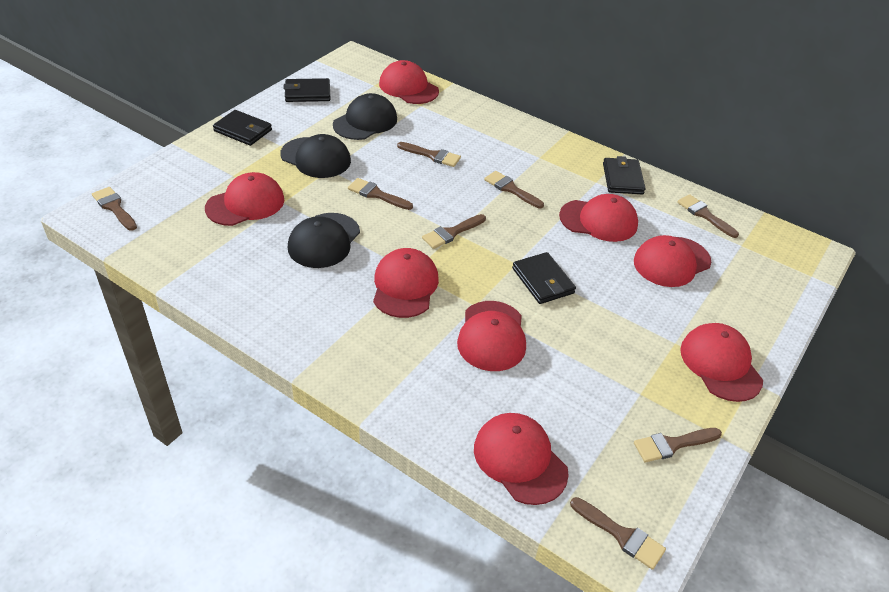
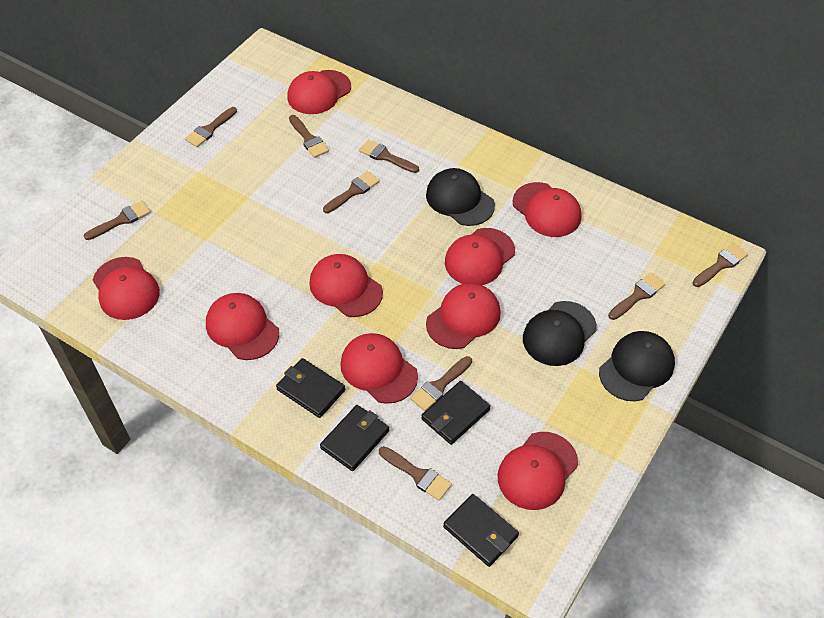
brown brush: [92,187,137,231] [348,178,413,210] [397,142,461,167] [422,214,486,249] [484,171,544,208] [570,497,666,570] [634,428,722,463] [677,194,739,238] = 8 -> [84,201,151,240] [185,107,237,147] [289,115,329,158] [323,171,380,213] [359,140,419,173] [379,446,452,501] [410,356,472,411] [608,273,666,320] [692,243,748,287] = 9
red cap: [205,172,284,226] [373,248,439,318] [379,60,439,104] [457,301,526,371] [474,413,569,505] [559,194,638,242] [634,235,711,287] [680,323,763,402] = 8 -> [93,257,160,320] [206,293,279,360] [287,70,351,114] [309,254,383,317] [340,333,418,404] [426,283,501,349] [445,228,515,285] [498,432,578,510] [512,182,581,237] = 9

